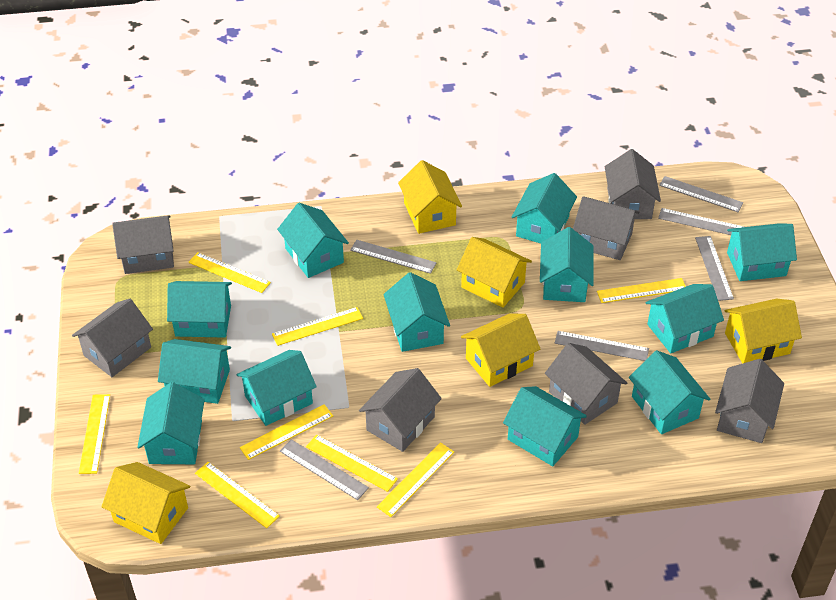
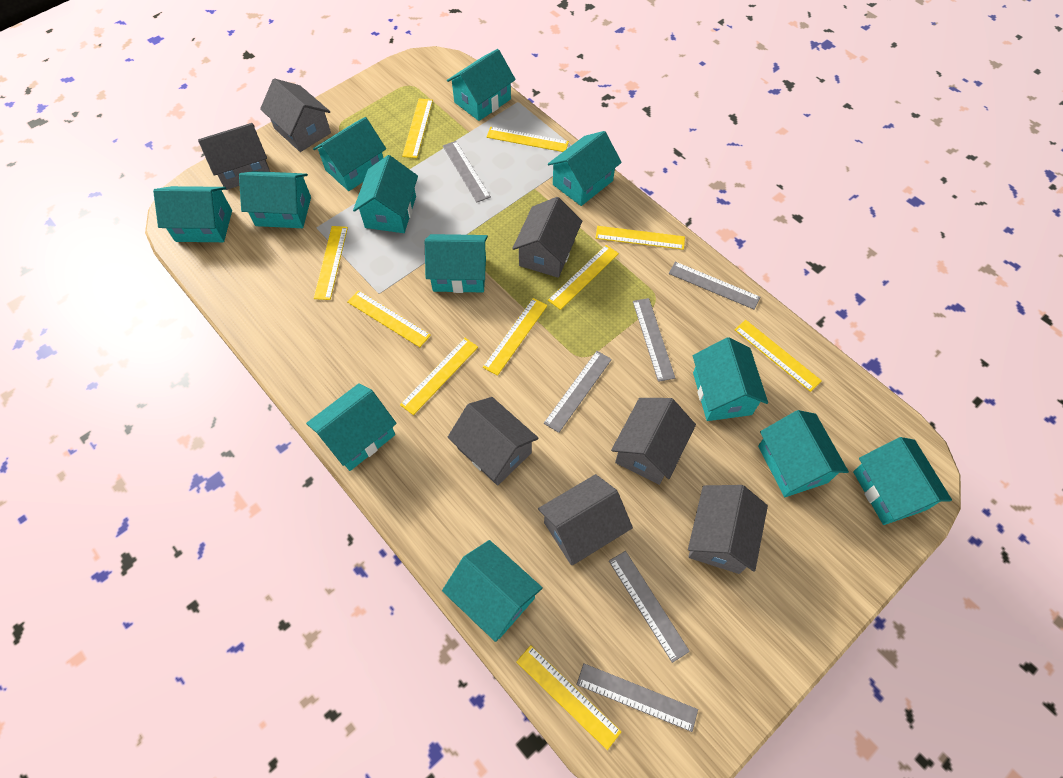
yellow house: [102,462,190,544] [398,160,462,234] [457,237,532,308] [461,314,540,387] [725,299,802,364] = 5 -> none = 0
yellow ruler: [79,394,110,474] [188,252,271,293] [195,462,280,528] [240,404,333,460] [272,307,363,346] [306,434,398,492] [377,442,454,517] [597,278,686,303] = 8 -> [314,226,348,300] [347,290,431,347] [400,338,478,415] [402,98,433,158] [483,298,547,376] [486,127,569,152] [516,645,621,750] [548,245,619,310] [595,226,685,250] [734,320,822,392] = 10

